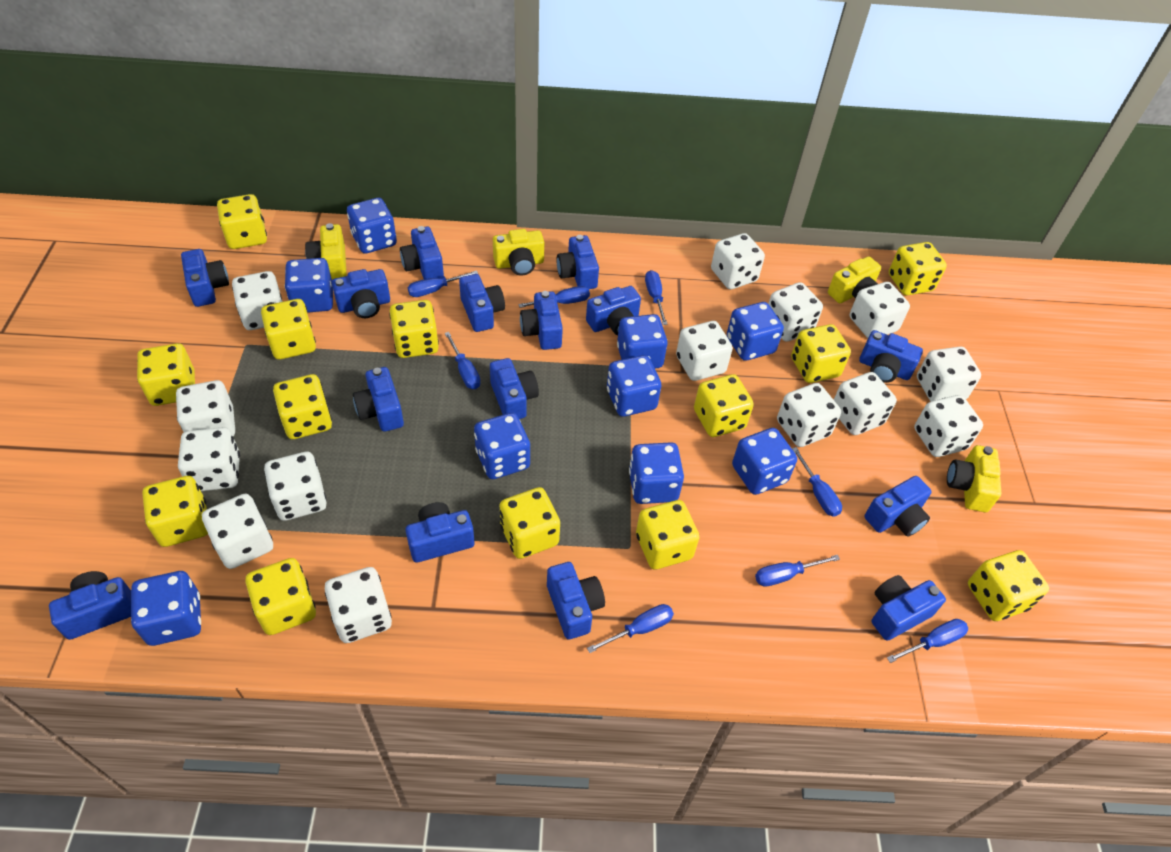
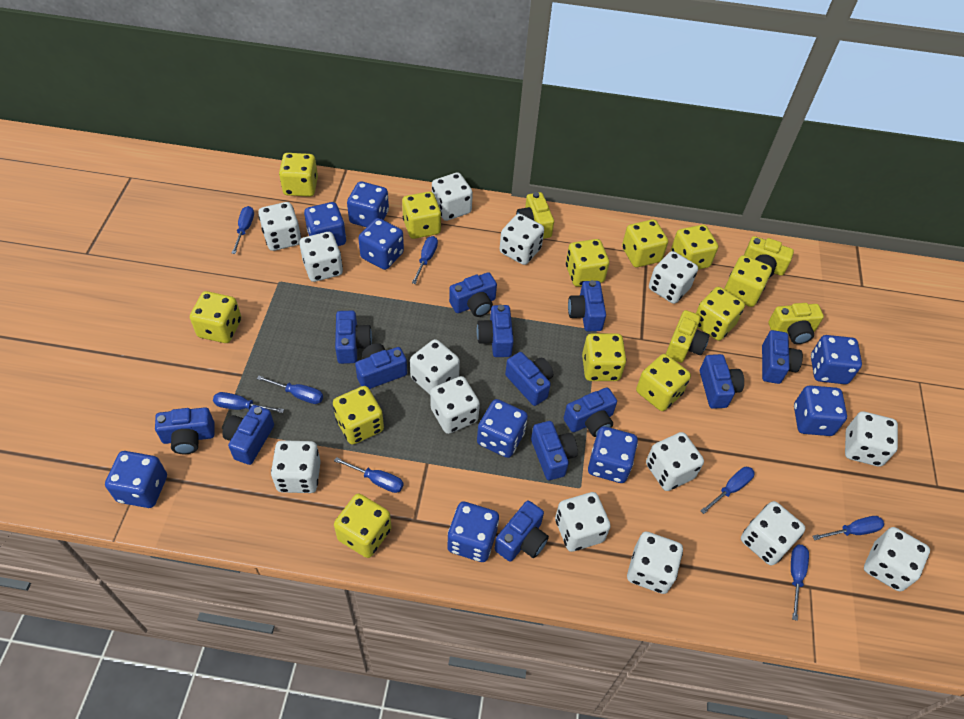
blue camera: [49,571,131,640] [181,249,229,307] [332,269,390,318] [353,367,404,432] [400,226,444,279] [405,502,475,563] [459,274,505,332] [490,358,539,419] [520,291,563,350] [547,562,605,639] [556,235,599,289] [586,286,641,335] [859,330,923,383] [864,476,932,537] [872,575,946,641] = 15 -> [155,407,215,454] [222,405,274,465] [335,311,372,364] [355,343,407,389] [449,272,497,317] [477,305,514,357] [494,500,549,562] [505,352,553,406] [531,421,578,480] [564,387,617,437] [568,280,606,331] [700,354,744,409] [762,330,803,384] = 13
yellow dice: [137,343,195,406] [142,476,208,547] [217,194,267,249] [245,558,316,635] [261,299,316,360] [273,374,332,439] [389,300,439,358] [500,487,560,559] [636,500,700,570] [694,374,754,437] [791,324,851,383] [889,242,947,296] [968,550,1049,621] = 13 -> [190,291,241,343] [279,153,318,197] [333,386,384,445] [334,494,392,558] [402,192,441,239] [566,239,609,287] [582,333,626,381] [622,219,668,267] [636,354,691,411] [671,225,718,270] [696,287,745,341] [724,255,772,307] = 12

